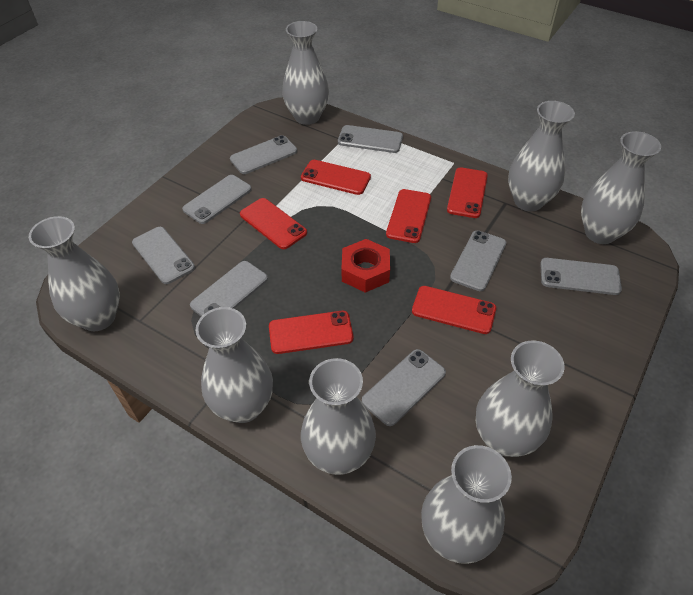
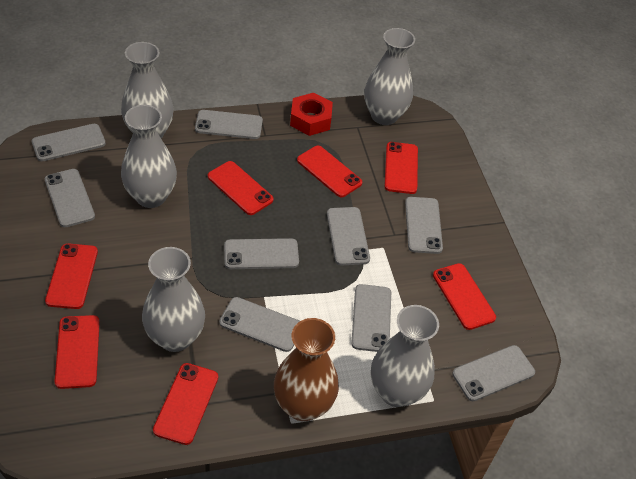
brown vase: none = 0 -> [274,318,339,421] = 1
grey phone: [132,227,195,284] [182,175,252,224] [190,261,268,316] [230,135,297,174] [338,125,403,153] [362,349,446,426] [450,230,506,291] [540,258,622,295] = 8 -> [32,124,106,161] [45,169,95,227] [195,110,263,139] [219,297,300,352] [224,238,299,269] [327,207,370,265] [351,284,391,352] [405,197,443,254] [452,345,535,401] = 9
grey vase: [29,216,120,331] [196,307,273,423] [282,21,329,125] [301,358,376,475] [421,445,512,564] [476,340,565,457] [508,101,575,211] [581,131,661,244] = 8 -> [121,42,174,138] [121,105,177,208] [142,247,205,352] [365,28,415,125] [371,305,439,407] = 5
red phone: [240,198,307,249] [269,311,353,354] [301,160,371,195] [386,189,431,243] [412,286,496,334] [447,167,488,218] = 6 -> [45,243,98,309] [54,315,100,389] [153,363,218,445] [208,161,274,215] [297,146,362,197] [384,142,418,194] [433,263,496,330] = 7

